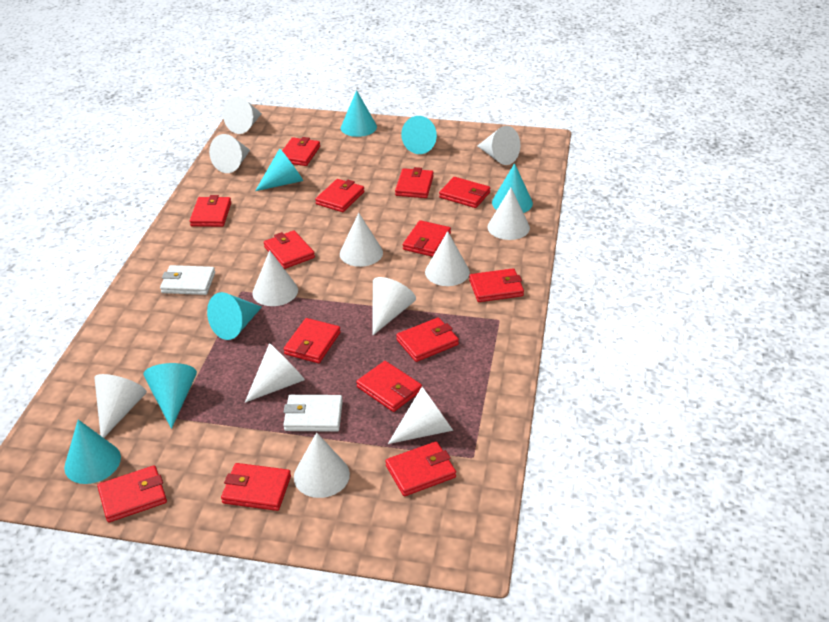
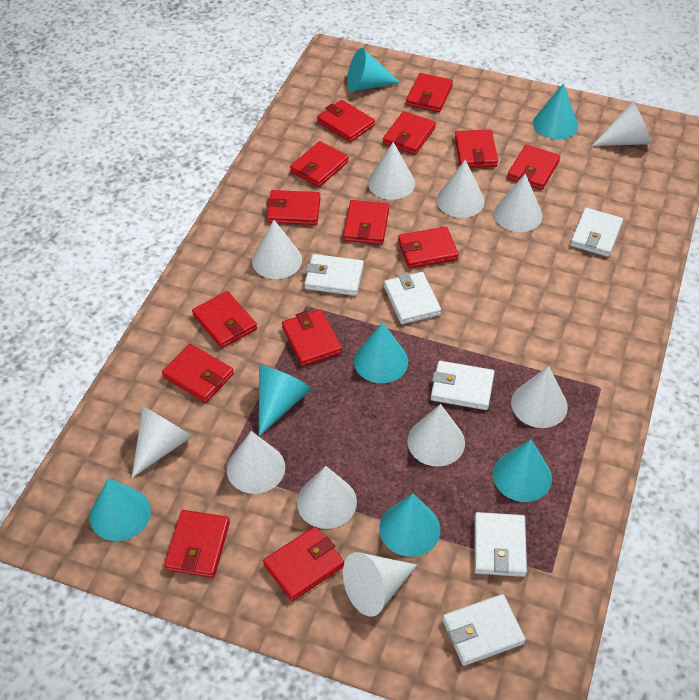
white cone: [95,374,147,438] [209,134,250,173] [223,97,262,134] [245,343,305,403] [252,250,298,306] [294,432,350,498] [340,213,383,267] [372,277,416,336] [388,387,453,444] [425,231,470,286] [478,126,520,165] [488,188,530,240] = 12 -> [132,406,193,478] [227,431,285,494] [252,220,302,279] [297,466,357,529] [343,552,417,617] [368,142,415,200] [407,404,465,467] [437,160,485,218] [494,174,543,232] [511,366,568,428] [592,102,651,146] = 11
white wallet: [160,265,215,295] [283,395,343,432] = 2 -> [304,254,364,296] [384,272,441,324] [431,361,495,410] [442,594,526,666] [474,512,527,577] [570,208,623,257] = 6

